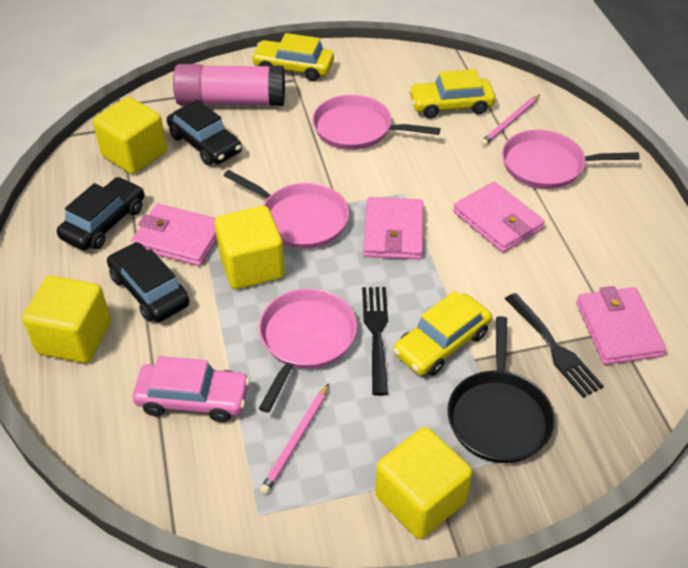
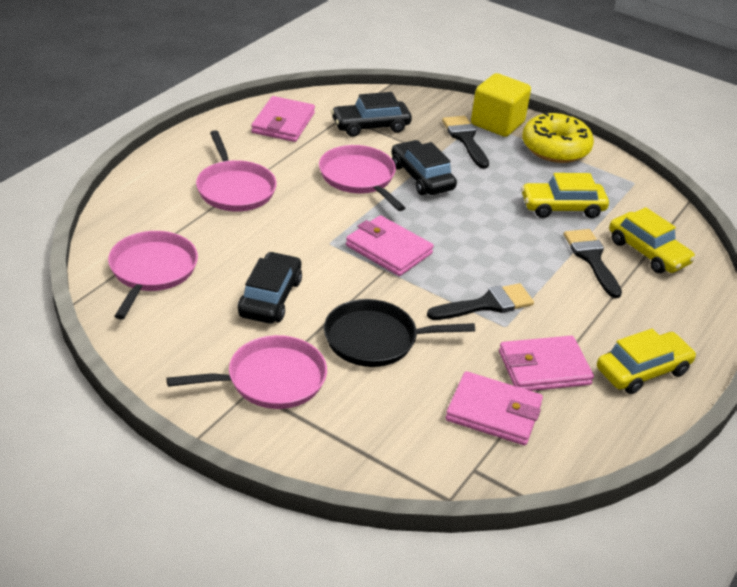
black brush: none = 0 -> [427,283,534,320] [442,116,489,169] [564,229,622,298] = 3
black fork: [362,287,388,396] [505,293,604,398] = 2 -> none = 0
pink car: [132,356,250,422] = 1 -> none = 0
pink glue stick: [173,64,285,106] = 1 -> none = 0
pink pencil: [260,384,329,494] [481,95,540,146] = 2 -> none = 0
yellow cube: [22,276,111,363] [93,97,167,174] [215,206,285,289] [375,427,472,539] = 4 -> [471,73,531,137] = 1
yellow donut: none = 0 -> [522,112,594,163] = 1

